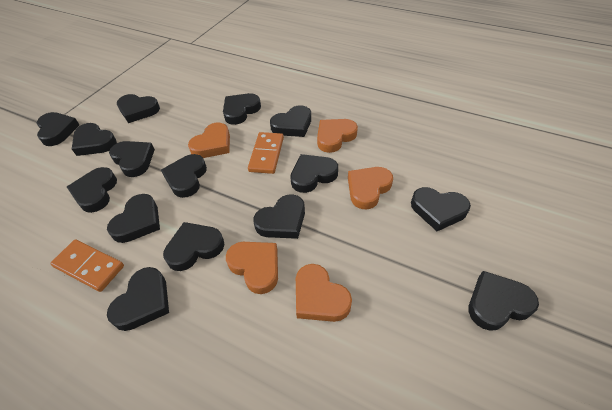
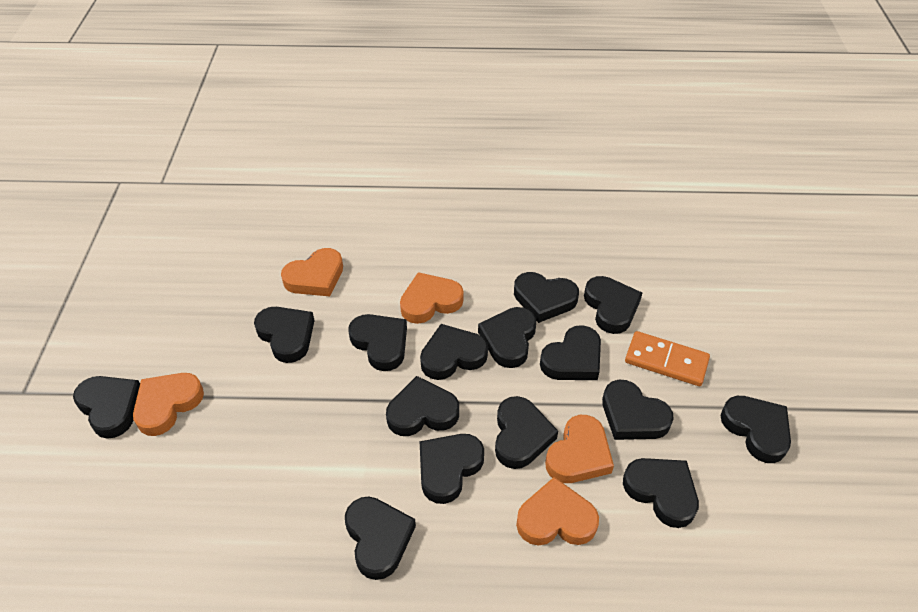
orange domino: [50,239,124,292] [248,132,284,174] = 2 -> [625,331,710,386] = 1

